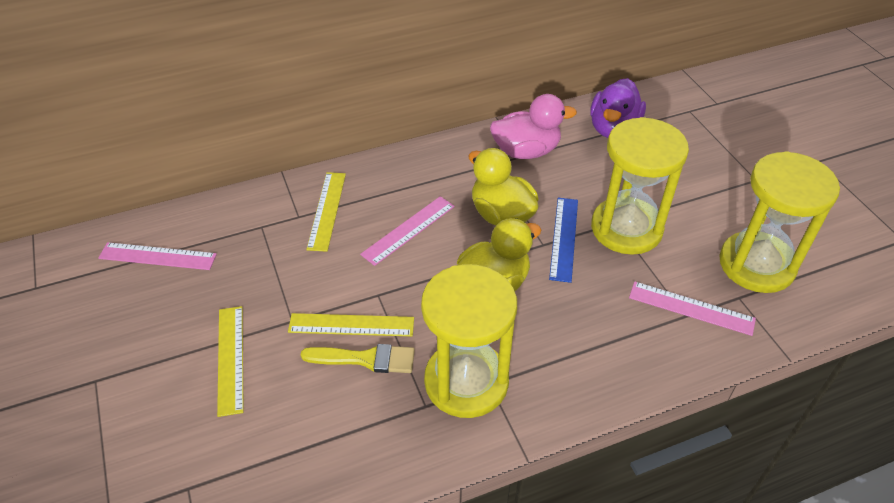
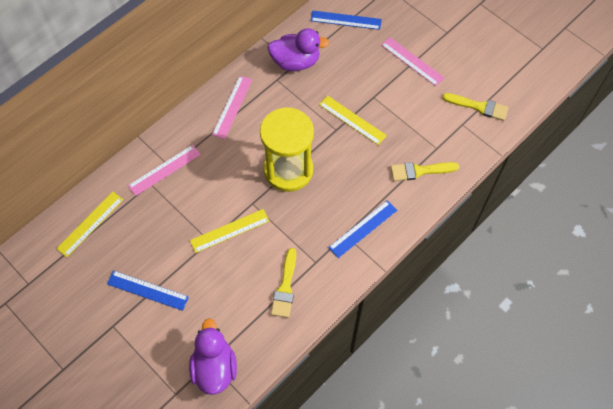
blue ruler: [549,198,578,283] = 1 -> [107,270,189,311] [310,11,382,30] [328,200,397,258] = 3
pink duck: [490,94,577,159] = 1 -> none = 0
purple duck: [590,78,646,138] = 1 -> [189,319,237,395] [267,28,330,71] = 2
yellow brush: [301,344,415,373] = 1 -> [271,248,296,318] [391,162,459,181] [442,93,508,121] = 3
yellow duck: [457,218,541,291] [469,148,539,225] = 2 -> none = 0
yellow hourglass: [421,264,517,418] [591,117,689,255] [719,151,840,293] = 3 -> [260,107,314,192] = 1

